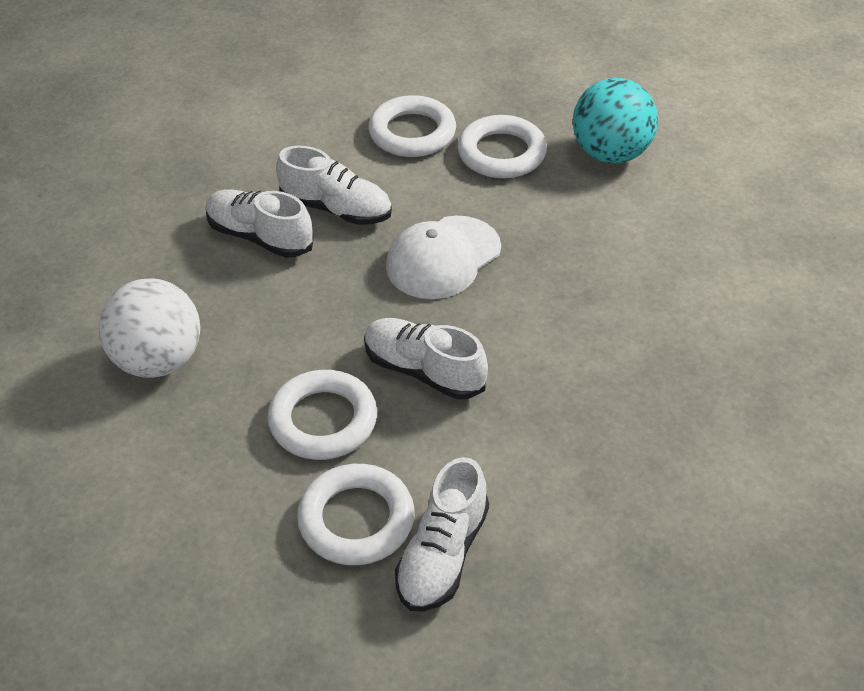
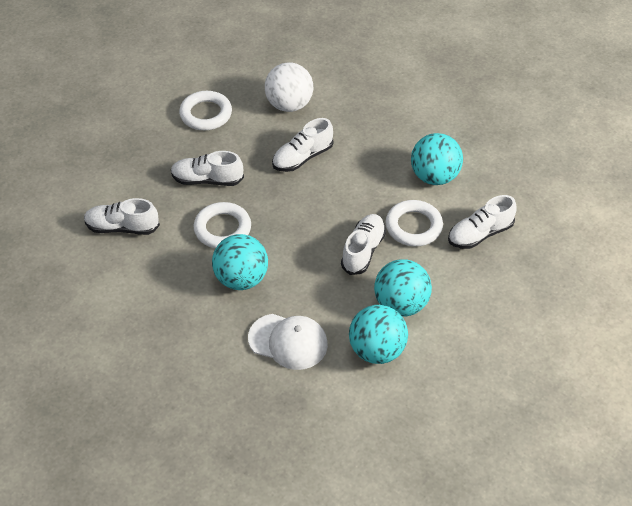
turquoise ball: [573,78,658,163] = 1 -> [212,234,268,290] [349,305,408,364] [374,259,432,317] [411,133,463,185] = 4
white ring: [268,370,378,460] [297,464,415,565] [368,95,456,157] [457,115,547,178] = 4 -> [179,91,232,130] [194,202,251,248] [386,200,443,246] = 3
white shoe: [206,189,314,258] [276,146,392,225] [364,318,488,400] [395,457,489,612] = 4 -> [84,198,160,235] [171,151,244,186] [272,118,333,172] [341,214,386,275] [448,195,516,249] = 5

